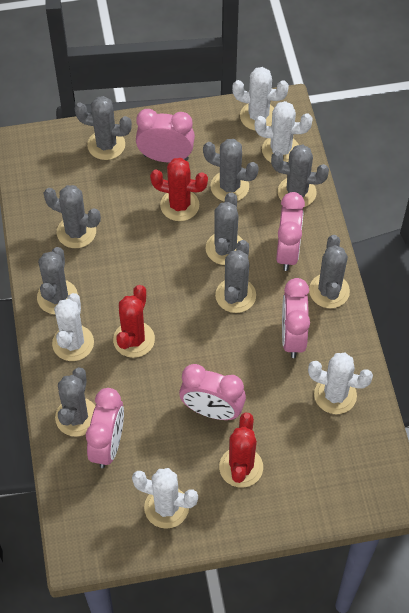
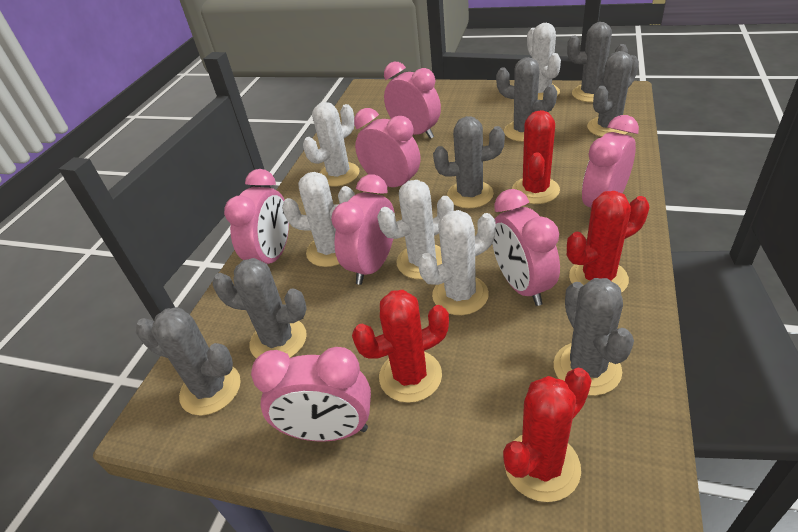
grey cactus: [37,247,78,314] [44,185,101,248] [55,367,95,437] [74,96,132,160] [203,139,259,202] [206,192,243,265] [215,240,256,313] [271,145,329,207] [309,235,350,308] = 9 -> [136,307,241,416] [212,258,307,358] [433,116,505,208] [496,57,557,142] [554,278,634,396] [567,22,628,103] [587,51,639,137] = 7
pink clock: [86,388,124,468] [136,109,195,162] [179,364,246,420] [276,192,305,271] [282,278,310,358] = 5 -> [224,169,289,264] [251,347,371,441] [331,174,395,285] [354,108,420,187] [384,62,441,139] [492,189,560,306] [582,115,639,208] = 7
red cactus: [113,285,155,358] [150,158,208,221] [219,412,263,488] = 3 -> [352,290,449,403] [503,368,592,502] [512,110,560,204] [567,191,649,293] = 4

